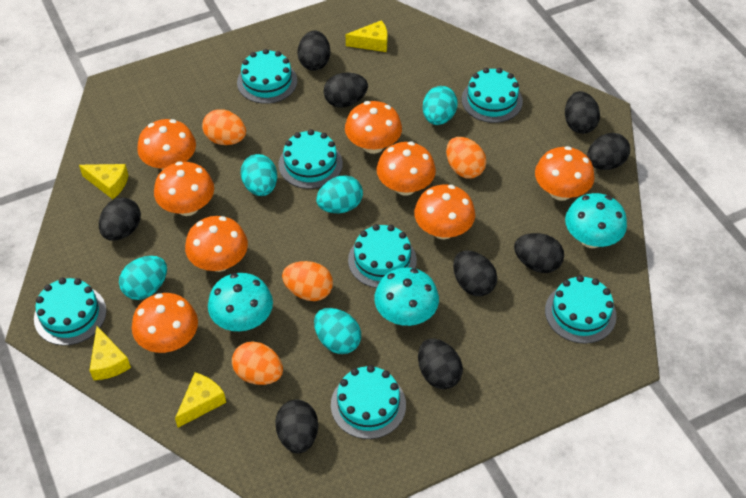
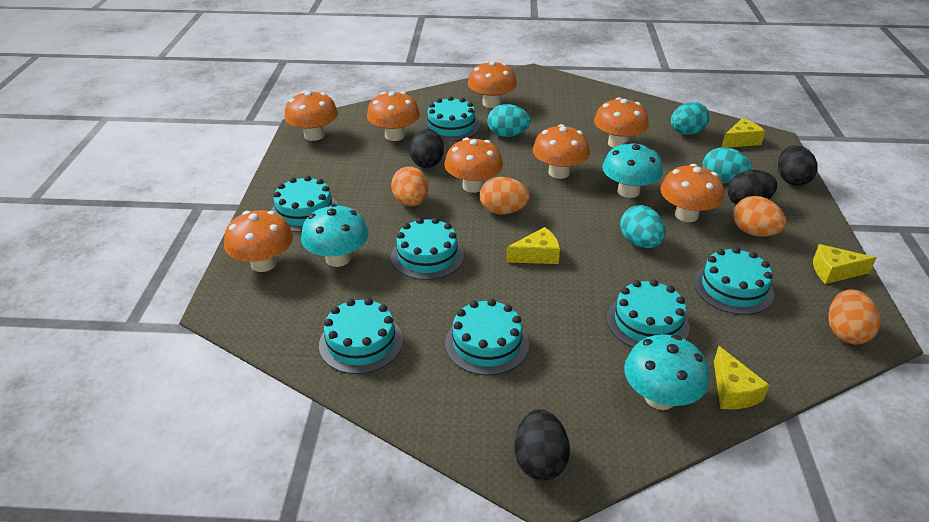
black egg: [99,197,141,241] [275,400,318,453] [297,30,330,71] [324,73,368,108] [418,338,463,389] [453,251,497,296] [514,233,564,273] [565,91,600,134] [587,133,630,170] = 9 -> [410,129,444,168] [514,409,570,480] [727,170,777,205] [778,145,818,186] = 4
turquoise egg: [119,256,167,300] [241,154,277,196] [314,308,361,354] [316,175,363,213] [423,86,458,125] = 5 -> [488,104,531,137] [620,205,666,248] [671,102,710,135] [702,147,752,183] = 4

